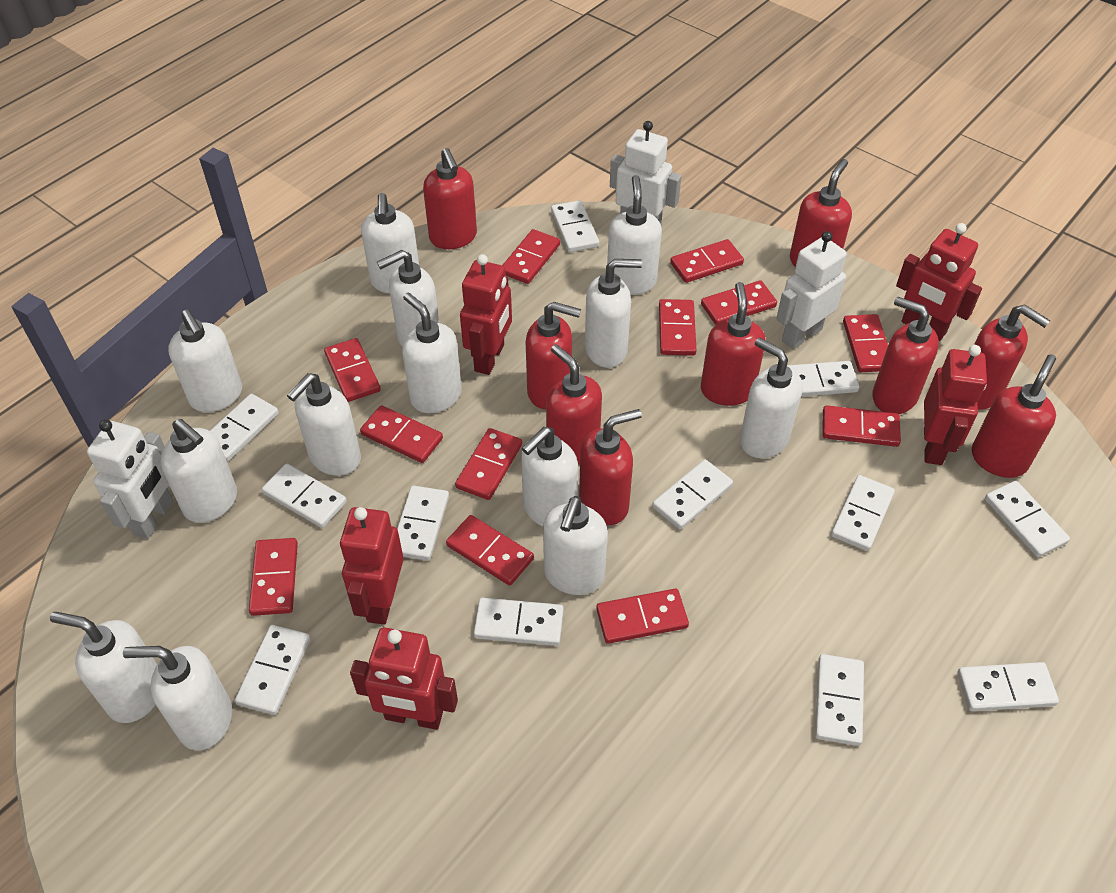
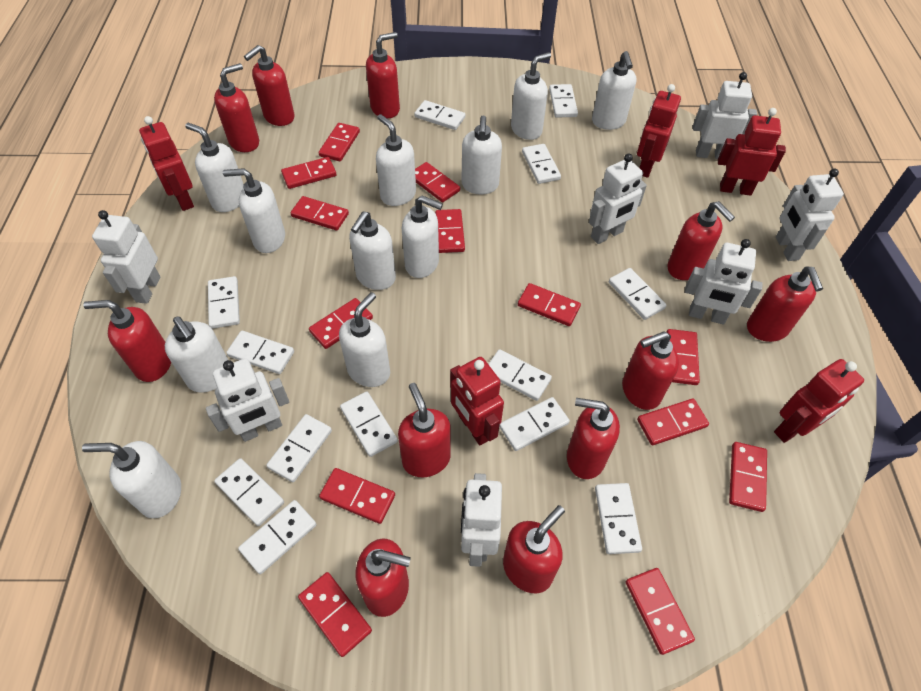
red domino: [249,538,298,616] [324,338,381,402] [360,405,443,463] [446,515,534,586] [455,428,522,500] [502,229,560,284] [596,589,689,644] [659,299,697,356] [670,239,744,283] [701,280,777,325] [823,405,901,447] [843,314,888,372] = 12 -> [281,157,336,189] [290,196,349,231] [298,572,372,657] [309,298,373,349] [319,123,360,161] [319,468,395,524] [415,162,460,202] [435,209,465,253] [518,283,581,326] [626,568,695,655] [637,398,709,445] [667,329,700,385] [729,442,767,512] = 13
red soap dispenser: [423,148,477,249] [526,302,581,409] [546,344,602,465] [579,409,642,525] [701,282,766,406] [790,159,852,267] [872,296,939,414] [972,354,1056,478] [974,305,1050,410] = 9 -> [83,300,171,382] [214,63,259,152] [244,45,295,126] [356,539,411,617] [366,32,400,118] [398,383,451,477] [503,505,565,593] [567,398,620,479] [622,331,679,410] [667,201,735,280] [747,266,823,342] = 11
white domino: [210,394,279,462] [235,625,311,715] [262,464,347,528] [397,486,449,561] [474,598,564,646] [551,200,599,252] [652,460,733,529] [787,361,859,397] [815,654,864,746] [831,475,895,551] [957,662,1059,711] [985,481,1070,557] = 12 -> [208,276,240,329] [214,458,284,526] [226,331,294,374] [238,500,317,574] [266,414,332,482] [340,392,398,457] [414,100,465,130] [488,349,552,401] [499,397,570,451] [522,144,561,184] [549,84,578,118] [595,483,642,554] [609,268,667,320] = 13
white robot: [87,419,173,539] [610,121,681,224] [776,231,847,349] = 3 -> [92,210,161,304] [206,358,289,442] [461,473,502,567] [589,154,647,244] [685,239,763,325] [693,72,757,159] [776,168,844,261] = 7
white soap dispenser: [50,612,157,723] [123,646,232,750] [160,419,237,523] [168,310,242,412] [287,373,361,476] [361,193,419,293] [377,250,439,347] [402,292,462,413] [521,427,578,526] [543,496,608,595] [585,259,642,368] [607,175,662,295] [740,338,803,459] = 13 -> [82,441,181,518] [165,316,228,393] [185,123,244,212] [223,168,285,253] [339,292,390,387] [349,212,396,290] [376,114,416,206] [402,195,443,278] [461,115,502,194] [511,52,551,140] [592,51,637,130] = 11

